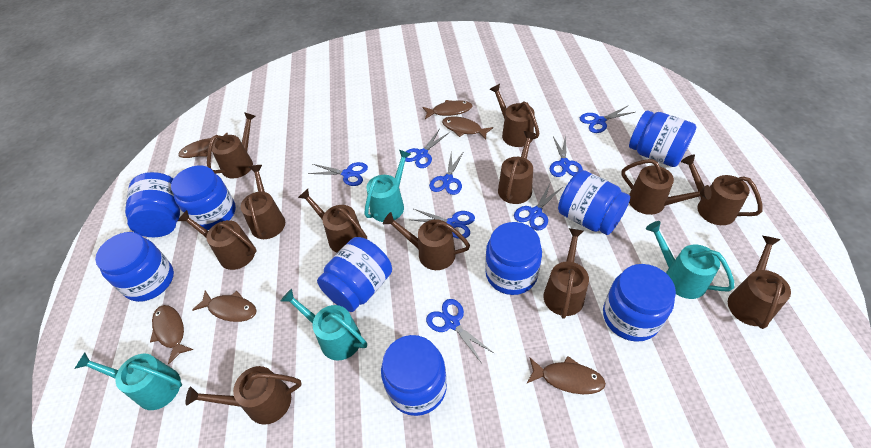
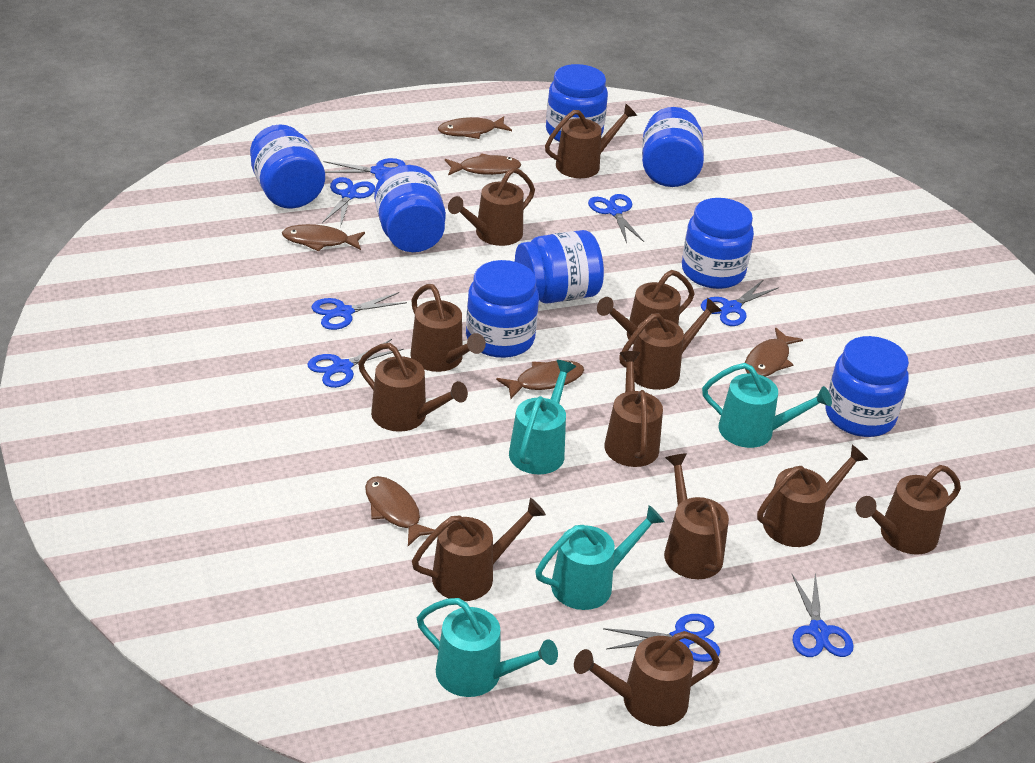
blue jar: [95,232,174,302] [125,172,180,237] [171,165,236,230] [317,237,392,312] [381,335,447,416] [485,222,542,295] [558,170,630,235] [603,264,676,342] [629,110,696,167] = 9 -> [250,124,325,209] [374,165,446,252] [466,260,539,358] [515,230,604,304] [546,64,608,142] [642,107,704,187] [682,198,754,289] [825,336,909,437] = 8

